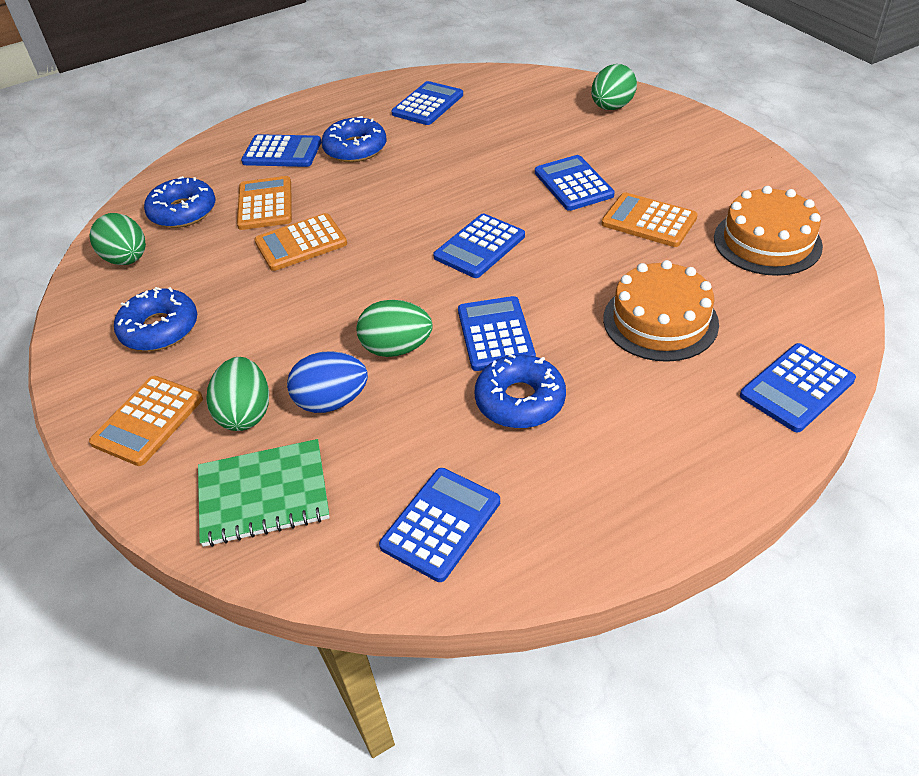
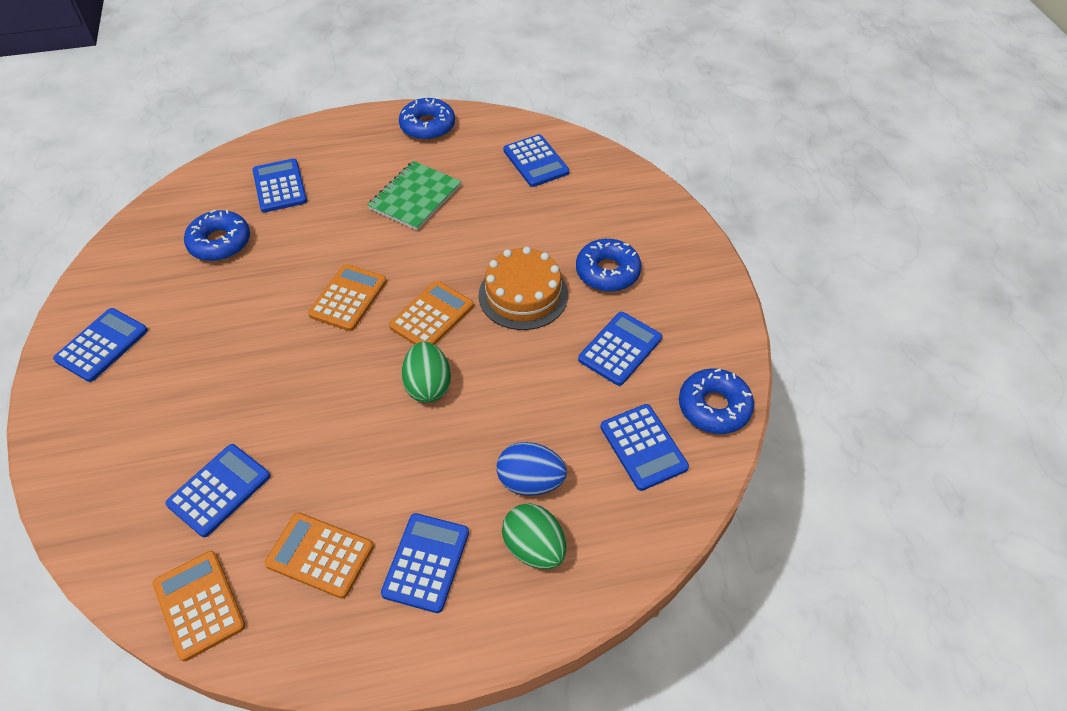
green egg: [89,213,146,265] [207,357,269,431] [356,300,432,357] [591,64,637,110] = 4 -> [401,342,451,403] [502,503,566,569] = 2
orange cake: [603,260,719,362] [714,186,823,276] = 2 -> [478,247,568,330] = 1

